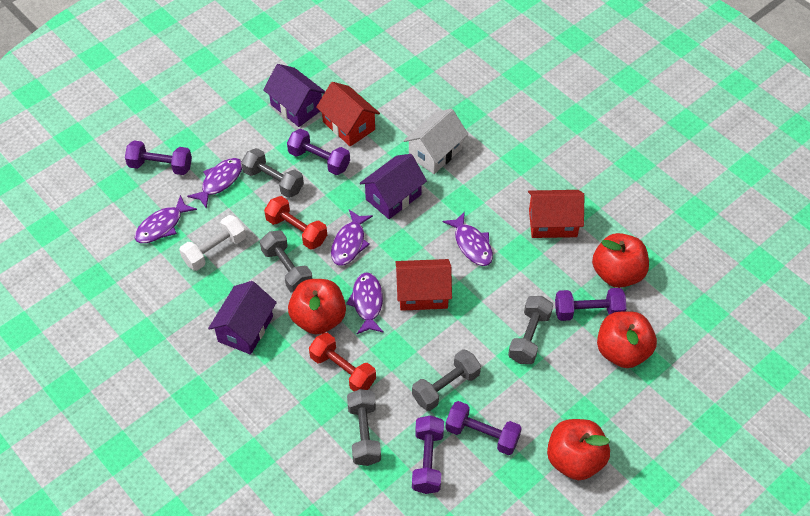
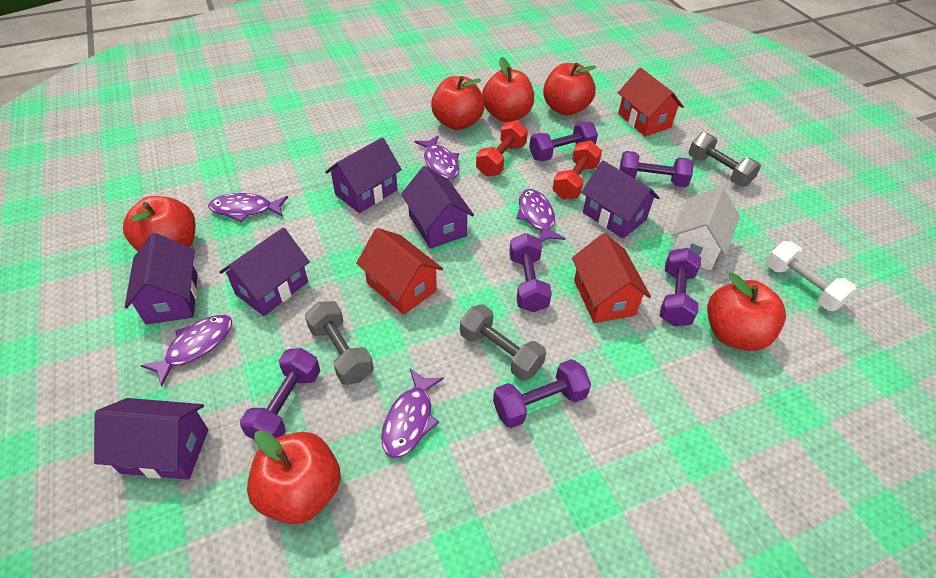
grey dumbbell: [241,148,304,198] [260,230,313,293] [347,389,381,466] [412,349,481,411] [508,296,553,364] = 5 -> [305,301,374,385] [460,304,546,381] [689,132,761,186] = 3
purple dumbbell: [125,140,192,175] [287,129,350,175] [412,415,444,494] [446,401,522,455] [555,288,626,321] = 5 -> [240,348,320,440] [493,359,591,428] [509,233,552,312] [529,121,598,161] [619,151,694,187] [660,248,701,326] = 6
purple house: [208,281,277,355] [263,64,325,127] [360,154,427,219] = 3 -> [94,398,208,480] [125,233,197,325] [219,228,310,316] [325,137,402,213] [401,166,474,249] [581,160,660,238] = 6
red apple: [288,279,346,335] [547,419,610,480] [592,233,649,288] [597,311,657,368] = 4 -> [123,196,196,251] [247,430,341,524] [431,76,485,130] [482,57,534,122] [543,63,596,116] [707,273,786,351] = 6

